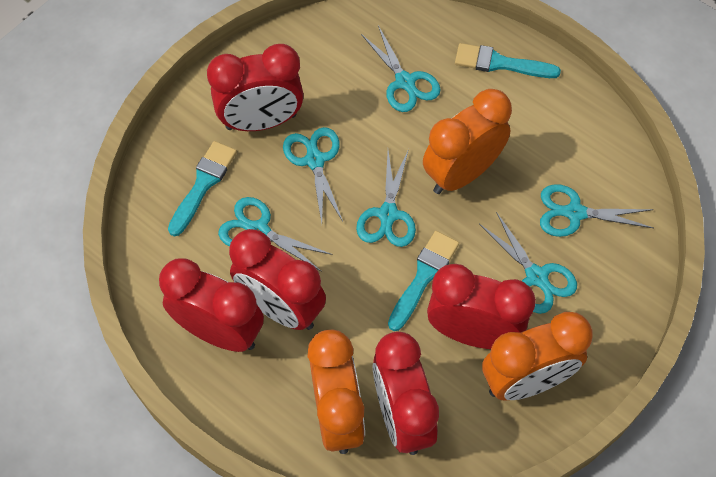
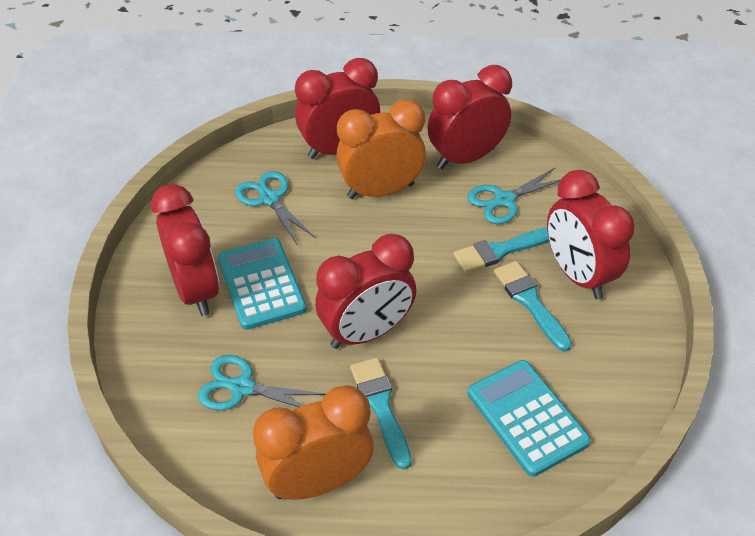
orange clock: [307,330,365,454] [423,89,512,194] [482,312,593,400] = 3 -> [253,385,374,500] [336,99,426,199] = 2
turquoise calculator: none = 0 -> [218,238,307,330] [468,360,591,477] = 2
turquoise scissors: [218,197,333,272] [283,127,343,224] [356,149,416,247] [361,25,441,112] [479,212,577,314] [540,184,653,237] = 6 -> [198,355,326,410] [235,171,316,244] [467,167,561,224] = 3

